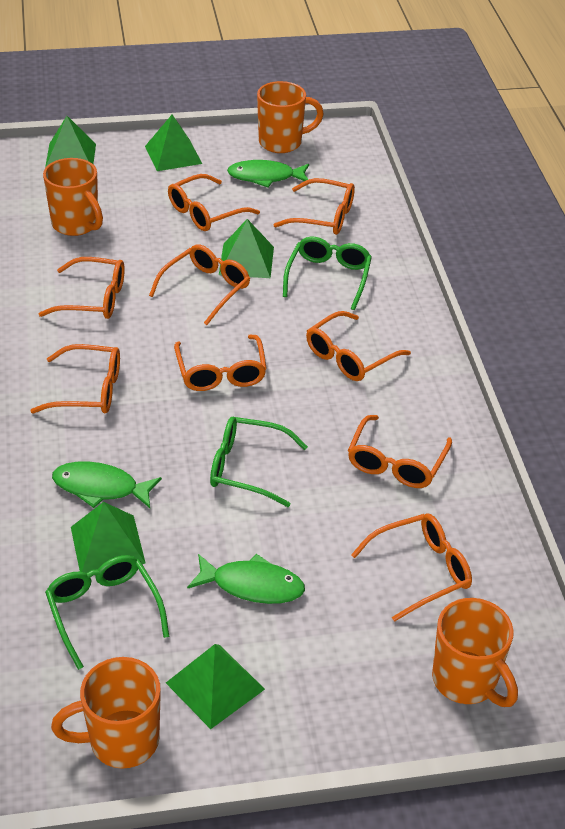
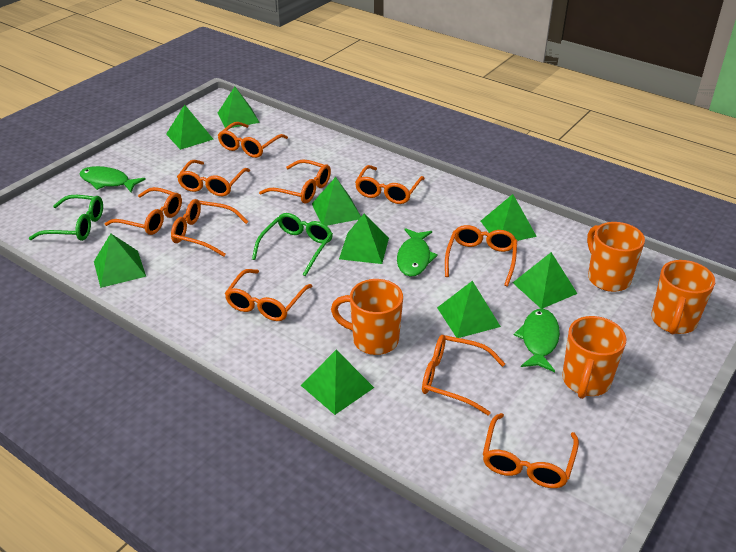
green glasses: [45,555,169,670] [210,416,308,507] [283,237,372,310] = 3 -> [29,195,103,241] [252,213,333,276] = 2
green pyramid: [45,116,96,168] [71,502,146,573] [145,114,202,171] [166,644,265,729] [219,219,274,278] = 5 -> [94,234,146,288] [166,105,214,150] [218,87,260,128] [301,350,374,415] [312,177,361,226] [339,213,389,264] [437,281,501,338] [481,194,537,241] [512,252,578,309] = 9
orange glasses: [30,344,120,414] [39,257,125,319] [149,244,250,325] [168,174,260,231] [174,335,267,391] [273,178,355,235] [306,311,411,381] [348,415,452,488] [351,514,472,622] = 9 -> [105,187,182,235] [171,199,248,257] [177,160,250,196] [218,122,288,158] [225,269,312,321] [259,159,331,204] [355,165,425,204] [422,335,505,416] [445,225,517,286] [483,413,579,488] = 10

